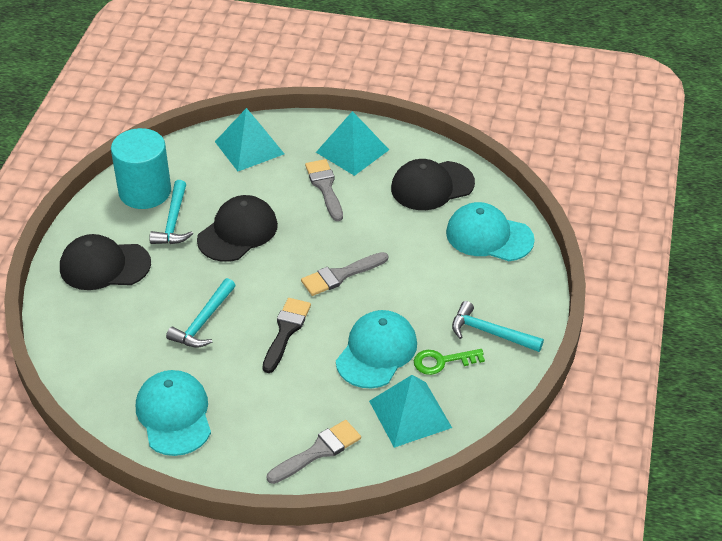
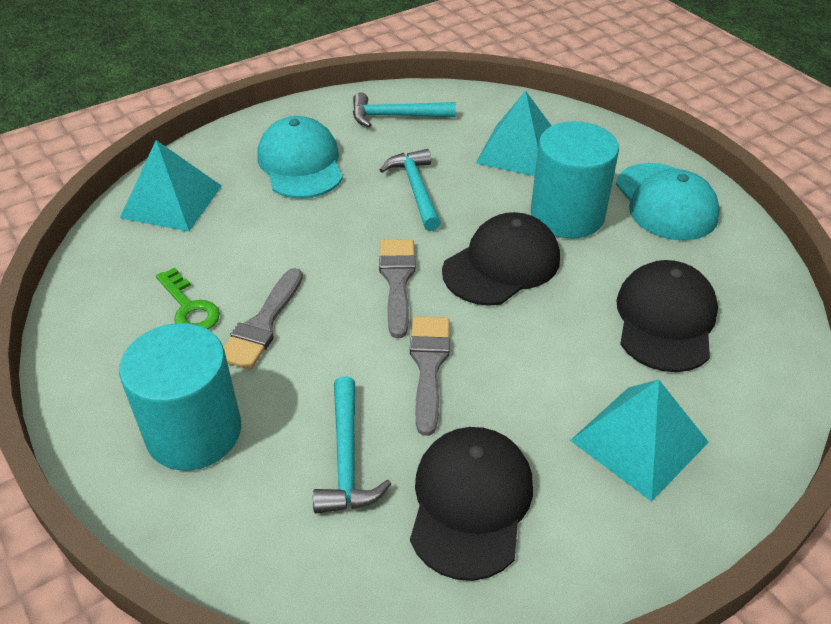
black brush: [263,298,311,373] = 1 -> none = 0
turquoise cap: [136,370,211,456] [336,310,417,388] [446,202,535,261] = 3 -> [257,116,343,199] [616,163,720,241] = 2
turquoise cylinder: [111,128,171,209] = 1 -> [119,323,241,470] [531,121,619,238] = 2

